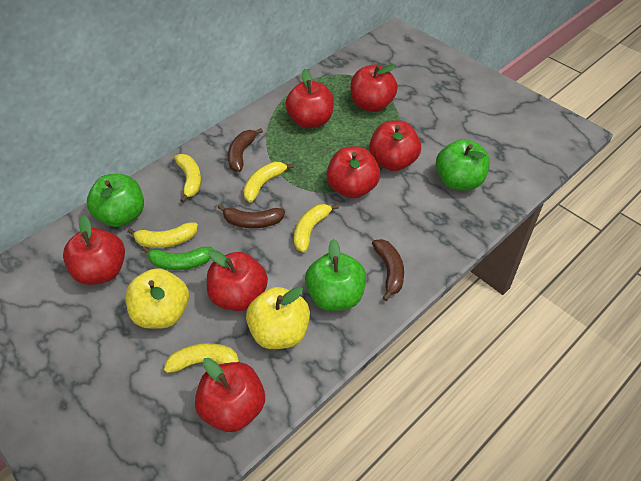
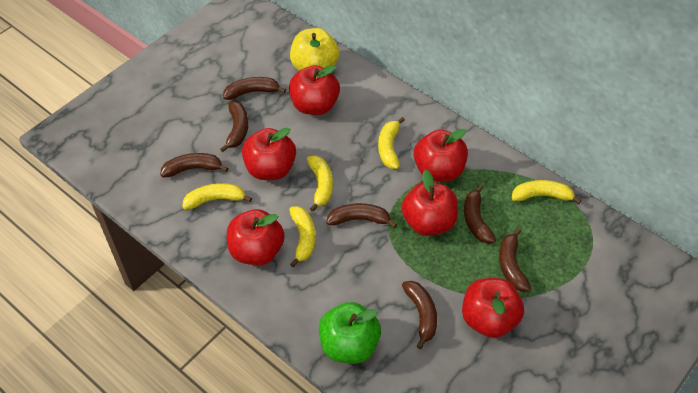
brown banana: [218,204,285,228] [228,128,263,172] [372,239,404,301] = 3 -> [160,153,229,177] [220,101,248,152] [223,77,286,100] [326,203,397,228] [402,281,437,349] [464,184,496,243] [499,228,531,291] = 7
green apple: [87,174,144,227] [305,239,366,311] [436,139,490,191] = 3 -> [319,302,381,364] = 1
green banana: [142,246,214,270] = 1 -> none = 0
red apple: [63,215,125,285] [195,358,265,432] [207,249,268,311] [286,69,334,129] [327,147,380,198] [350,64,398,112] [369,121,421,171] = 7 -> [227,209,285,265] [242,128,296,180] [289,65,340,115] [402,169,458,236] [414,129,468,182] [462,278,524,338] = 6
yellow apple: [125,268,189,329] [246,287,310,349] = 2 -> [290,28,339,71] = 1

